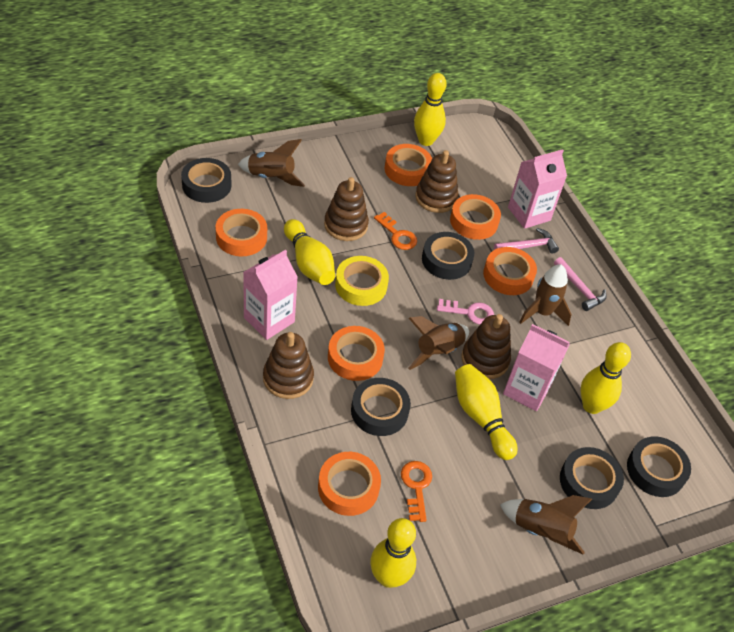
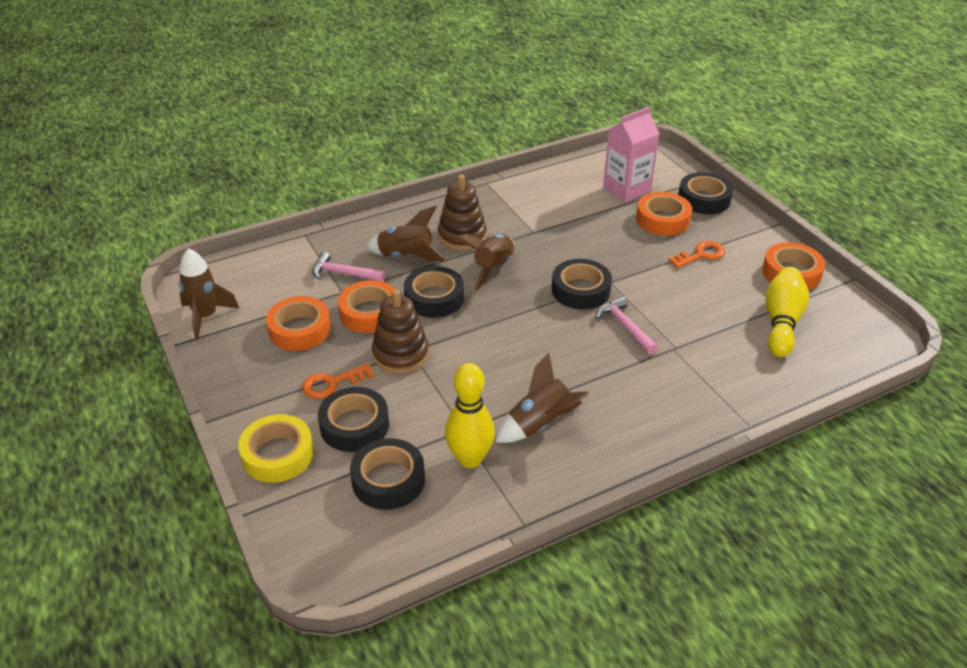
brown stacking toy: [263,332,314,399] [324,177,369,241] [415,150,458,213] [461,314,511,379] = 4 -> [372,289,429,374] [438,175,487,250] = 2
orange tape: [216,209,267,256] [318,452,381,516] [328,326,385,381] [385,144,432,186] [450,194,501,240] [483,247,537,295] = 6 -> [266,296,331,351] [338,280,395,333] [636,192,692,236] [762,242,825,290] = 4
pink carton: [243,250,298,340] [503,324,570,411] [508,149,567,229] = 3 -> [603,107,660,202] = 1
pink key: [437,299,494,324] = 1 -> none = 0
yellow bowling pin: [284,219,335,285] [370,518,416,588] [414,73,447,146] [455,364,517,460] [580,342,631,414] = 5 -> [445,363,495,468] [765,267,809,357] = 2

